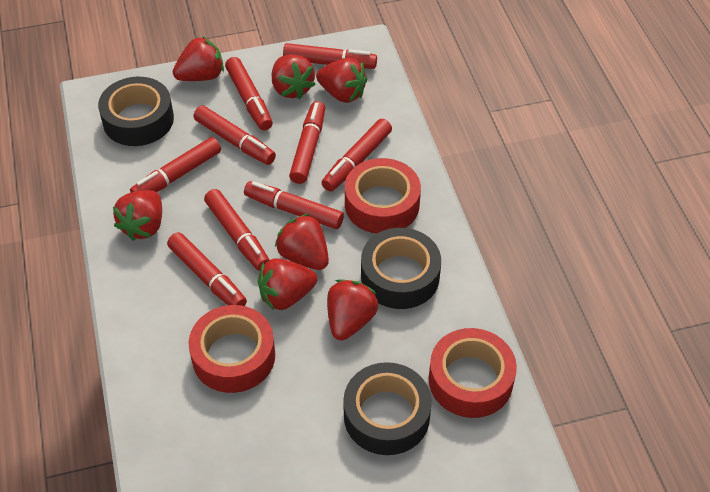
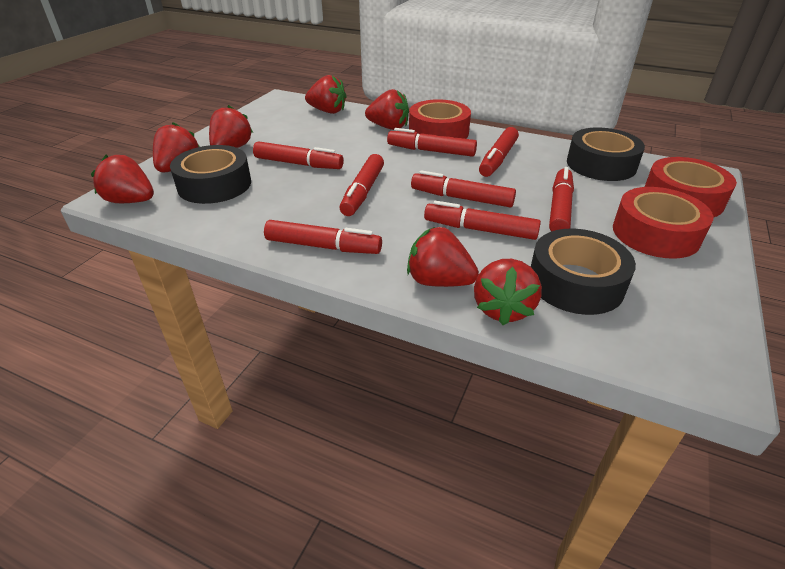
red marker: [130,137,221,193] [167,232,247,306] [194,105,276,165] [204,189,270,271] [225,57,273,130] [244,181,344,229] [283,43,377,69] [289,101,325,184] [321,119,392,192] = 9 -> [253,141,344,169] [264,220,382,254] [340,154,384,216] [387,128,477,157] [411,170,516,207] [424,201,541,240] [479,127,519,177] [549,167,574,231] = 8

